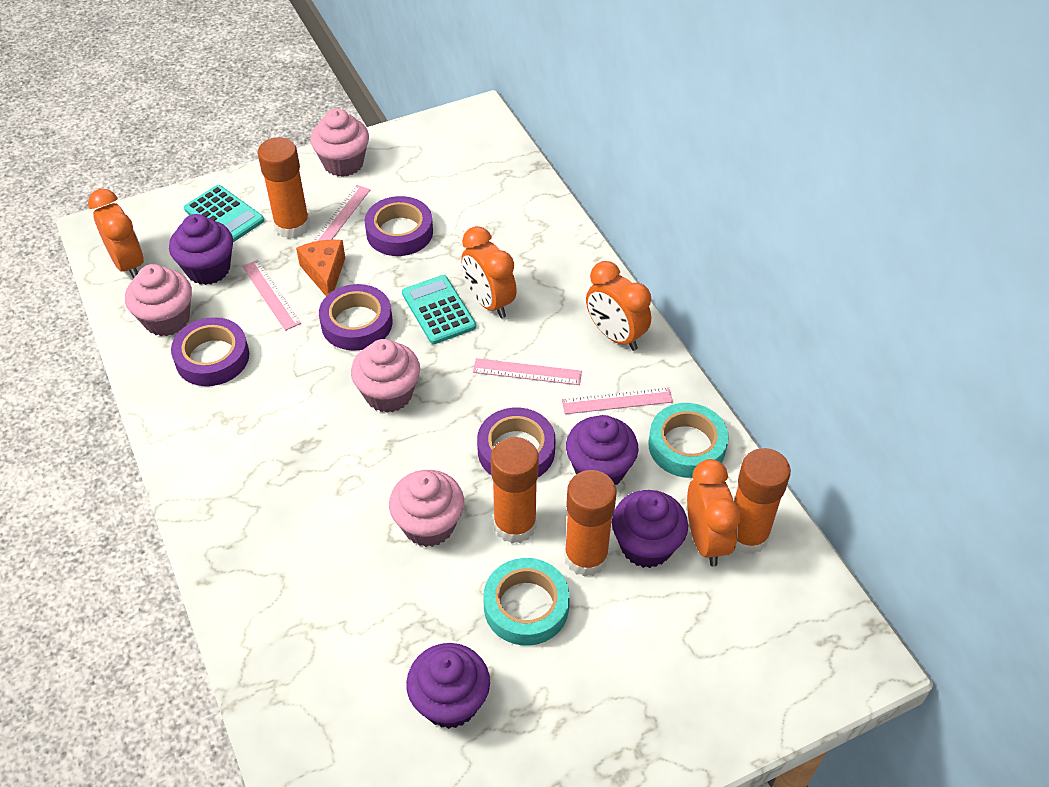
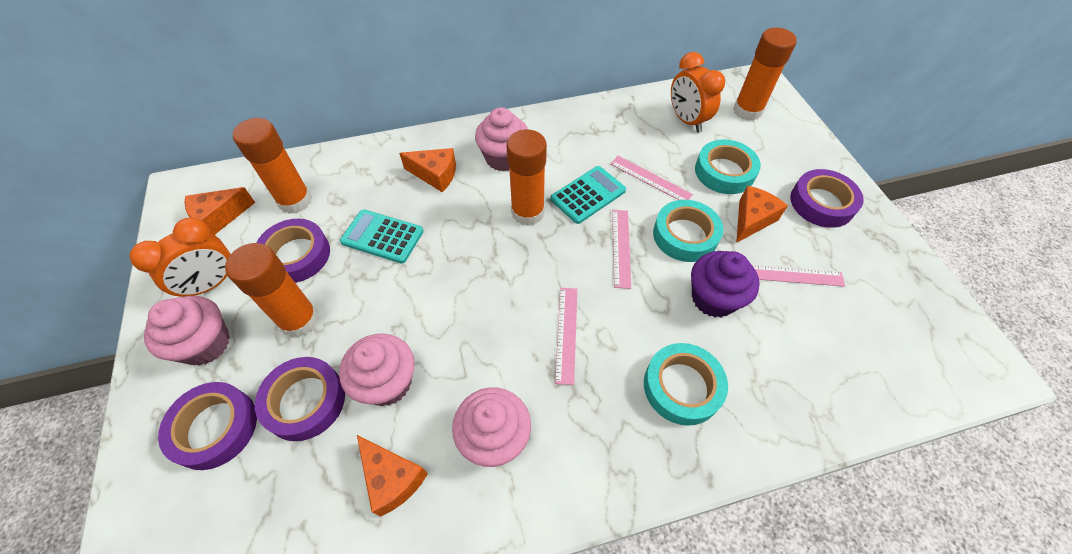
orange cheese: [296,240,345,296] = 1 -> [185,187,255,235] [357,435,428,517] [399,148,456,192] [736,186,788,243] = 4
orange clock: [88,189,144,279] [461,226,517,318] [586,261,651,351] [687,459,741,567] = 4 -> [130,218,230,297] [671,52,725,133] = 2
purple cupcake: [169,214,233,285] [406,643,490,729] [566,415,639,485] [612,490,688,568] = 4 -> [691,251,760,318] = 1
turquoise tape: [483,558,570,646] [648,403,729,478] = 2 -> [644,343,728,426] [653,200,723,262] [695,139,761,194] = 3

